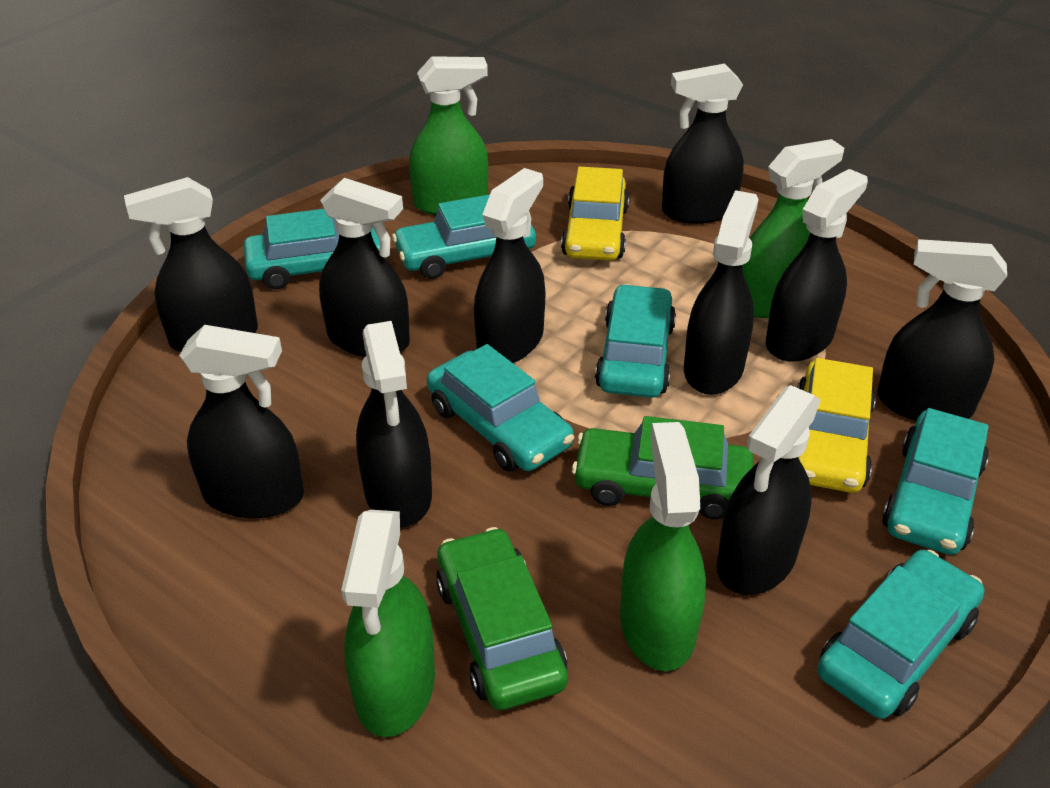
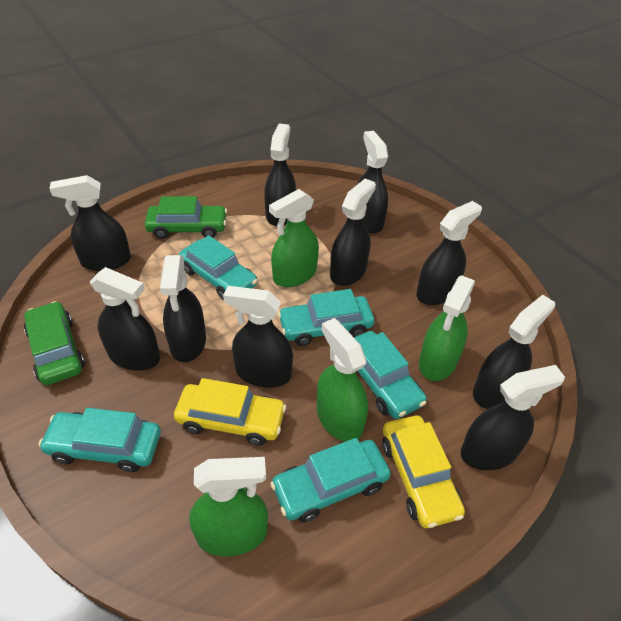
turquoise car: [244,209,386,289] [392,194,536,279] [427,344,574,472] [595,284,676,398] [817,550,984,719] [882,408,989,555] = 6 -> [39,408,161,472] [179,235,258,300] [270,438,391,523] [278,289,374,346] [354,331,427,419] = 5

